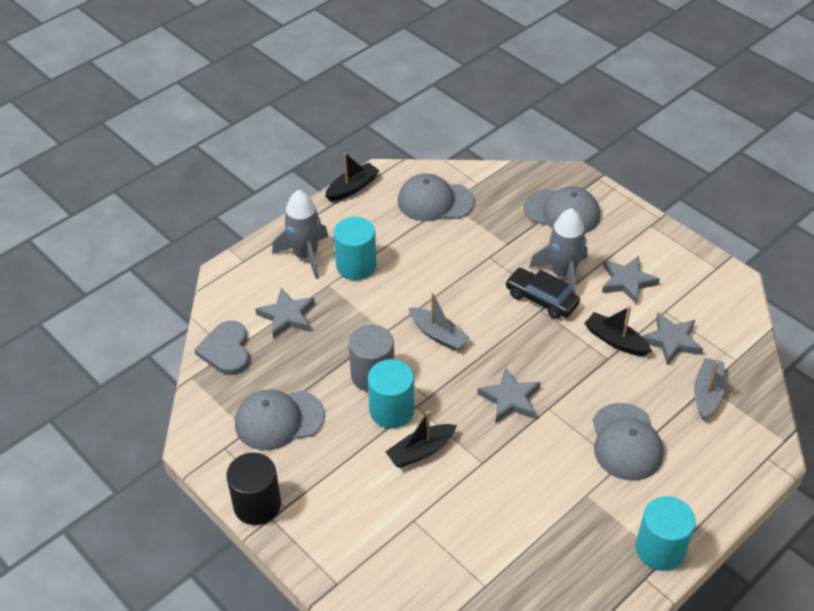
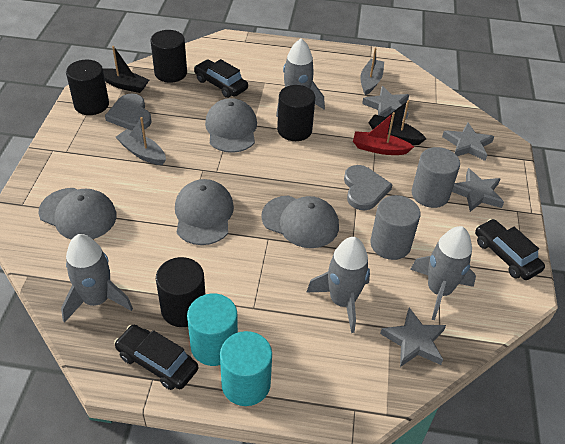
black boat: [325,153,379,201] [385,411,457,468] [584,306,652,356] = 3 -> [103,46,149,93] [368,100,426,145] = 2
black car: [505,268,580,319] = 1 -> [114,325,198,390] [194,59,248,98] [475,219,545,280] = 3
black cylinder: [226,453,281,525] = 1 -> [66,60,109,115] [151,30,187,83] [156,257,205,327] [277,85,315,141] = 4
grey cylinder: [349,325,394,392] = 1 -> [370,195,420,260] [412,147,460,208] = 2
grey heart: [194,321,249,375] = 1 -> [105,94,152,130] [344,165,393,210] = 2
grey rocket: [272,190,328,279] [529,208,588,294] = 2 -> [61,234,133,323] [276,38,325,117] [307,237,370,333] [410,226,476,320] = 4
red boat: none = 0 -> [353,112,414,155] = 1
turquoise cylinder: [334,217,377,280] [368,359,414,428] [636,496,695,571] = 3 -> [187,294,238,366] [220,331,272,406] = 2

